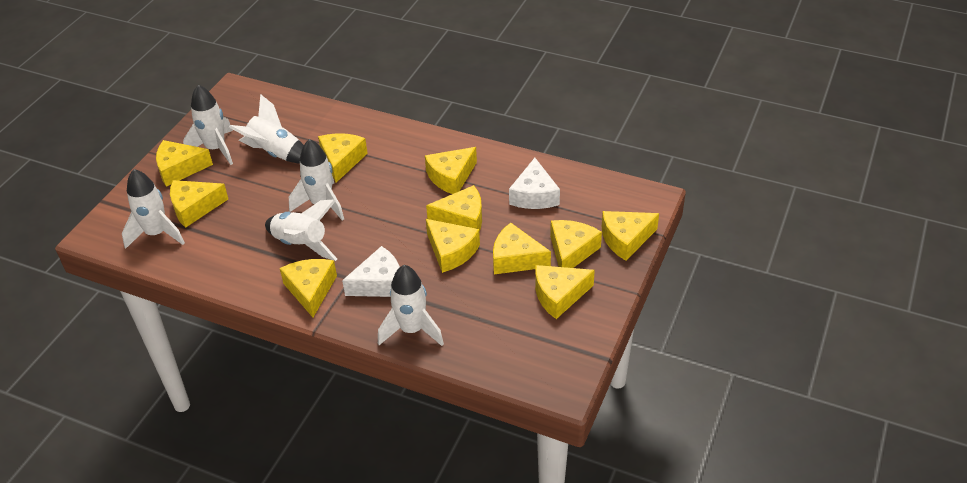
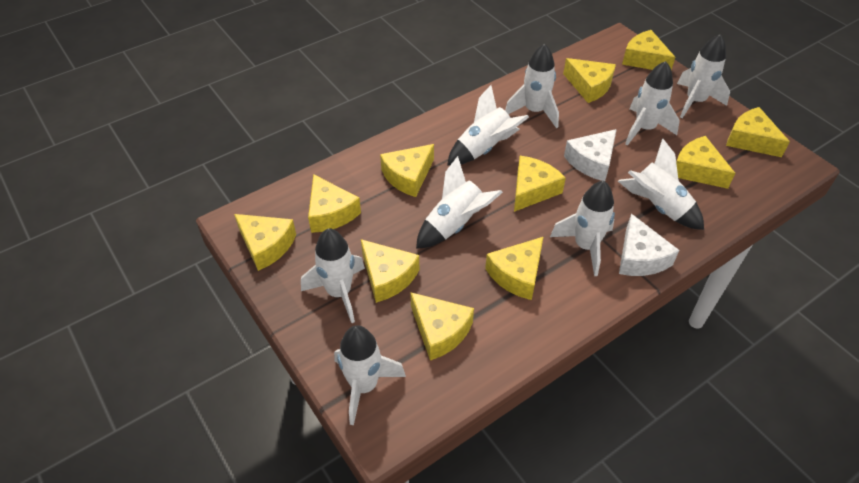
white rocket: [122,169,185,249] [183,85,233,165] [229,94,304,164] [265,199,337,261] [289,139,344,220] [378,265,444,346] = 6 -> [301,228,365,323] [334,325,406,425] [416,156,503,249] [447,85,529,166] [505,44,559,128] [550,181,615,276] [618,139,704,230] [625,61,680,146] [677,34,730,118] = 9

